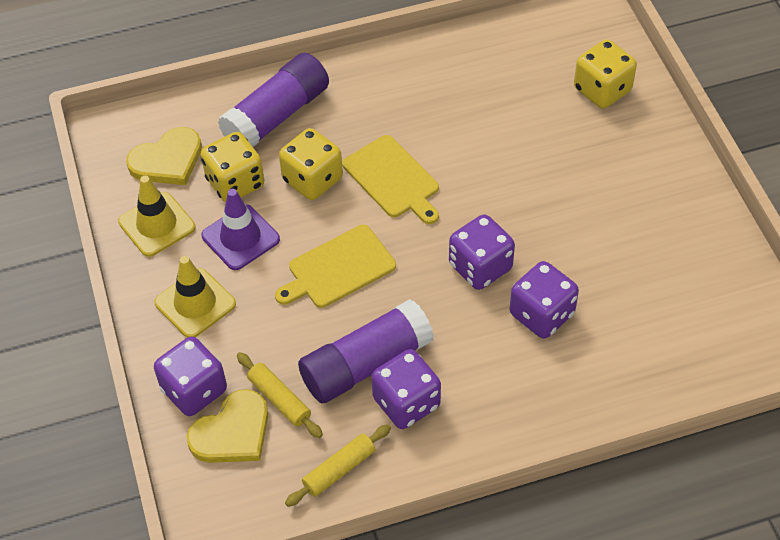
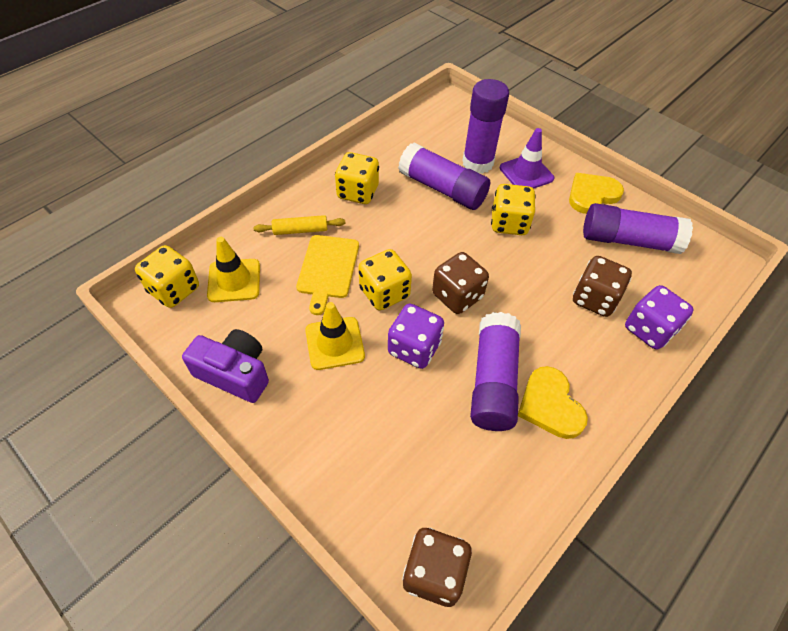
brown dice: none = 0 -> [402,528,472,607] [432,252,489,314] [573,256,632,317] = 3
purple camera: none = 0 -> [182,329,269,403] = 1
purple dice: [154,337,227,416] [371,349,441,429] [449,214,515,290] [510,261,579,338] = 4 -> [388,304,444,369] [625,285,694,350] = 2
purple glue stick: [218,53,329,147] [298,299,434,403] = 2 -> [398,143,490,210] [462,79,509,174] [470,312,521,431] [583,203,693,254] = 4
yellow cutting board: [275,225,396,308] [342,135,439,224] = 2 -> [296,235,359,315] = 1
yellow dice: [201,132,264,203] [279,128,343,200] [574,39,637,108] = 3 -> [135,245,199,308] [335,152,379,204] [358,249,412,310] [491,184,536,235] = 4
yellow rolling pin: [237,352,323,438] [285,424,391,507] = 2 -> [253,215,345,235] = 1

